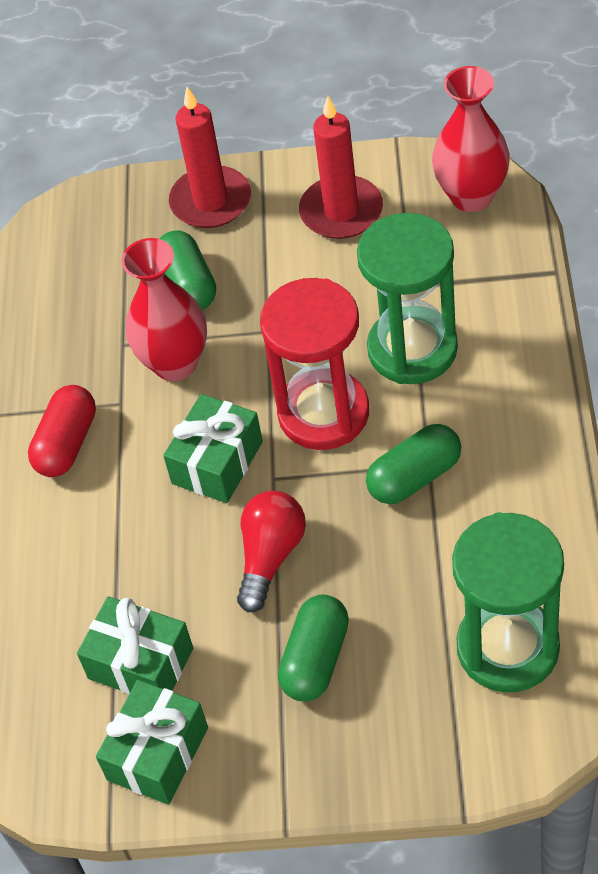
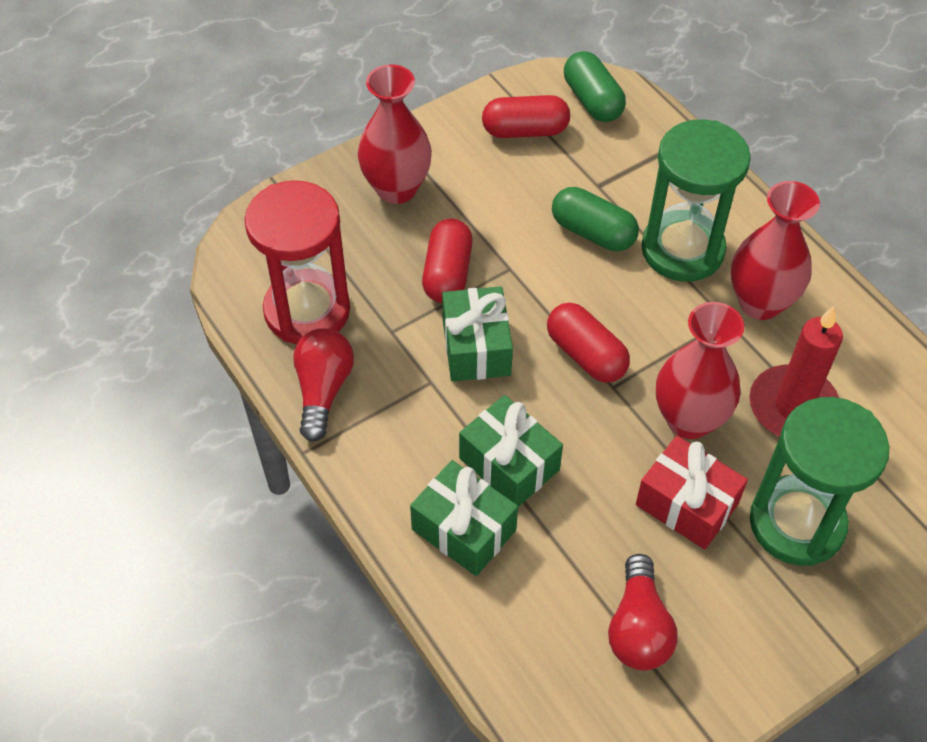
green capsule: [160,231,216,310] [278,594,349,702] [366,424,461,504] = 3 -> [552,187,639,251] [564,51,626,122] = 2
red candle: [169,87,251,228] [299,96,383,239] = 2 -> [749,306,843,436] = 1
red capsule: [28,385,96,477] = 1 -> [422,219,473,303] [482,95,570,138] [547,303,630,383] = 3
red gift: none = 0 -> [636,436,748,549] = 1
red light bulb: [237,491,306,612] = 1 -> [293,328,354,442] [608,554,678,670] = 2
red vase: [121,238,207,381] [432,66,510,212] = 2 -> [358,64,432,204] [656,302,744,439] [731,181,820,320] = 3

